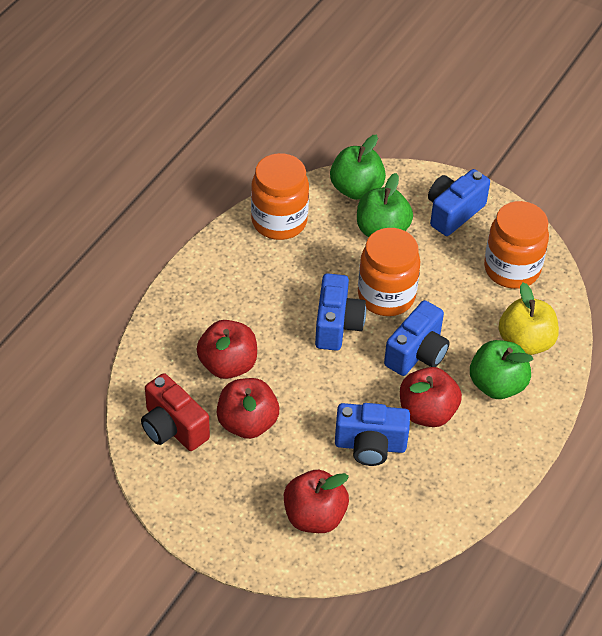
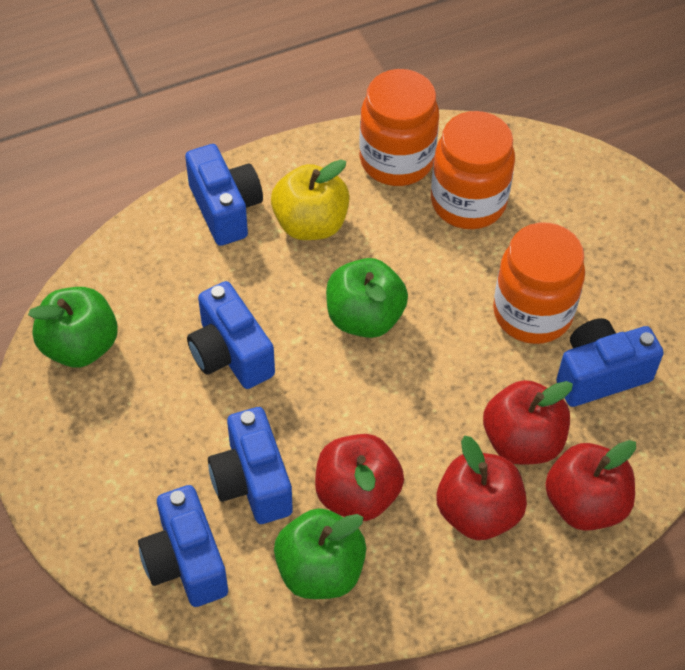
blue camera: [315,273,366,351] [335,403,410,466] [384,300,450,376] [428,169,490,236] = 4 -> [138,485,228,607] [185,144,263,246] [187,281,275,389] [208,407,293,524] [556,318,664,407] = 5
red camera: [141,373,210,451] = 1 -> none = 0

